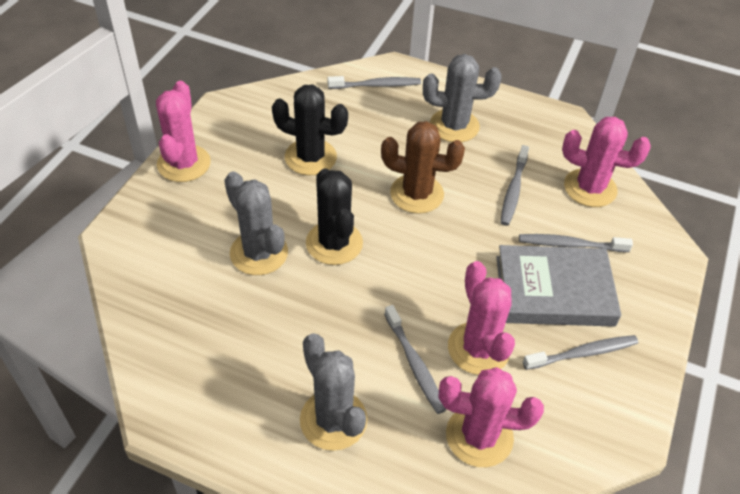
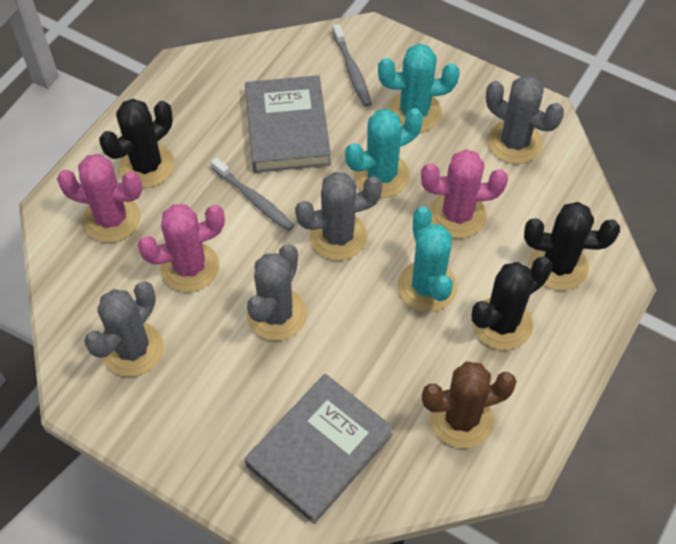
black cactus: [272,85,348,175] [306,168,363,265] = 2 -> [99,99,175,188] [472,257,552,350] [524,202,620,290] = 3
grey book: [496,245,621,327] = 1 -> [245,75,331,173] [245,374,394,524] = 2
grey cactus: [224,171,288,275] [300,333,367,451] [423,54,502,142] = 3 -> [84,282,164,377] [246,244,307,341] [295,172,382,261] [486,75,564,164] = 4
grey toothbrush: [328,76,421,89] [384,305,446,414] [500,145,529,226] [519,234,633,252] [523,335,638,370] = 5 -> [211,157,294,231] [332,24,372,107] = 2
pink cactus: [156,81,211,182] [439,367,544,467] [448,261,515,375] [562,117,651,207] = 4 -> [57,154,143,243] [138,204,225,292] [421,149,508,238] = 3
turquoise cactus: none = 0 -> [345,108,423,198] [378,44,460,133] [398,207,457,312] = 3

